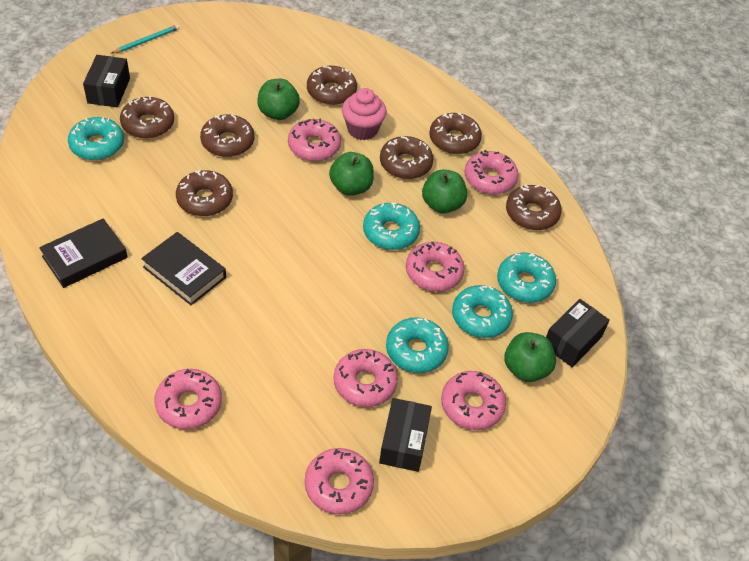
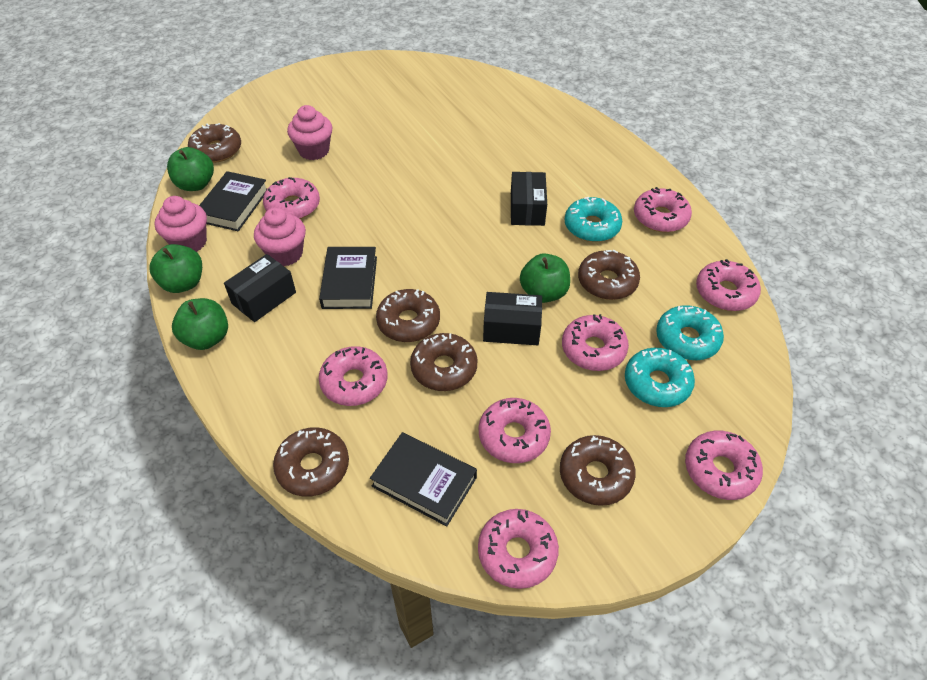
black book: [39,218,128,288] [141,232,226,305] = 2 -> [199,171,267,231] [319,247,377,309] [370,432,477,526] = 3
brown donut: [120,96,174,139] [176,170,233,216] [200,114,254,157] [307,66,357,105] [380,136,433,179] [429,113,482,154] [506,184,562,230] = 7 -> [188,123,241,163] [273,427,349,497] [376,289,440,342] [410,333,478,391] [560,435,636,506] [578,250,640,300] = 6
pink cupcake: [342,88,387,140] = 1 -> [155,196,207,252] [254,207,306,266] [287,105,333,160] = 3
pink donut: [154,369,222,429] [288,119,341,161] [305,448,374,514] [334,349,398,407] [406,242,465,292] [441,371,506,430] [464,150,519,195] = 7 -> [263,177,320,219] [319,346,388,406] [478,509,559,589] [479,398,551,463] [562,314,629,371] [634,187,692,232] [685,431,763,500] [696,259,761,311] = 8
turquoise donut: [68,117,124,160] [363,203,420,250] [386,318,449,373] [452,285,513,338] [497,253,556,303] = 5 -> [565,197,622,242] [625,348,695,407] [656,305,724,360] = 3
turquoise pencil: [111,24,180,54] = 1 -> none = 0

